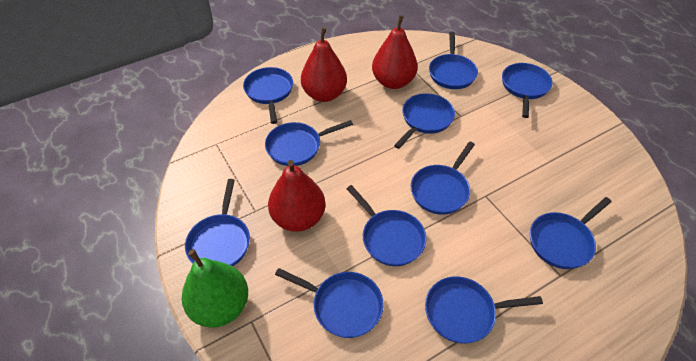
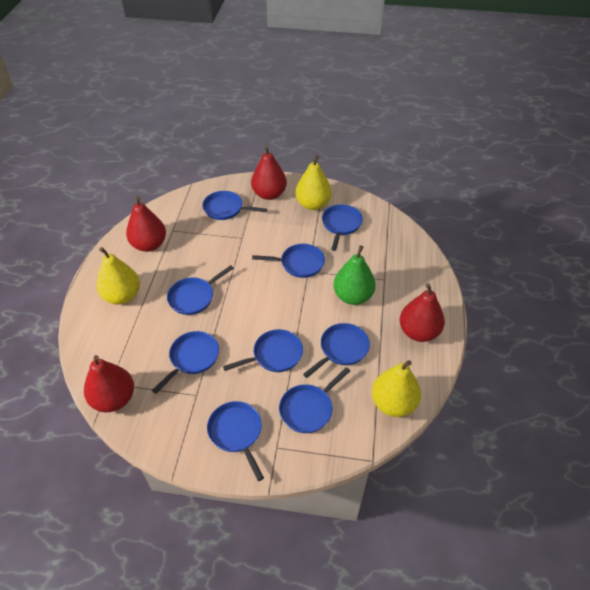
blue pan: [185,179,250,266] [243,67,293,124] [265,120,353,166] [275,268,384,338] [347,185,426,266] [394,93,455,149] [411,141,475,215] [425,276,543,343] [429,32,478,89] [502,63,553,118] [530,197,612,269] = 11 -> [152,331,219,394] [167,265,234,315] [202,191,267,220] [207,401,264,481] [223,329,303,372] [252,244,325,278] [279,367,350,433] [303,323,370,378] [322,204,363,251] = 9
red pear: [268,160,326,232] [301,27,347,102] [372,15,418,89] = 3 -> [84,355,134,412] [126,196,166,252] [251,146,287,200] [400,283,445,342] = 4
yellow pear: none = 0 -> [96,247,140,304] [295,155,332,210] [372,360,421,417] = 3

